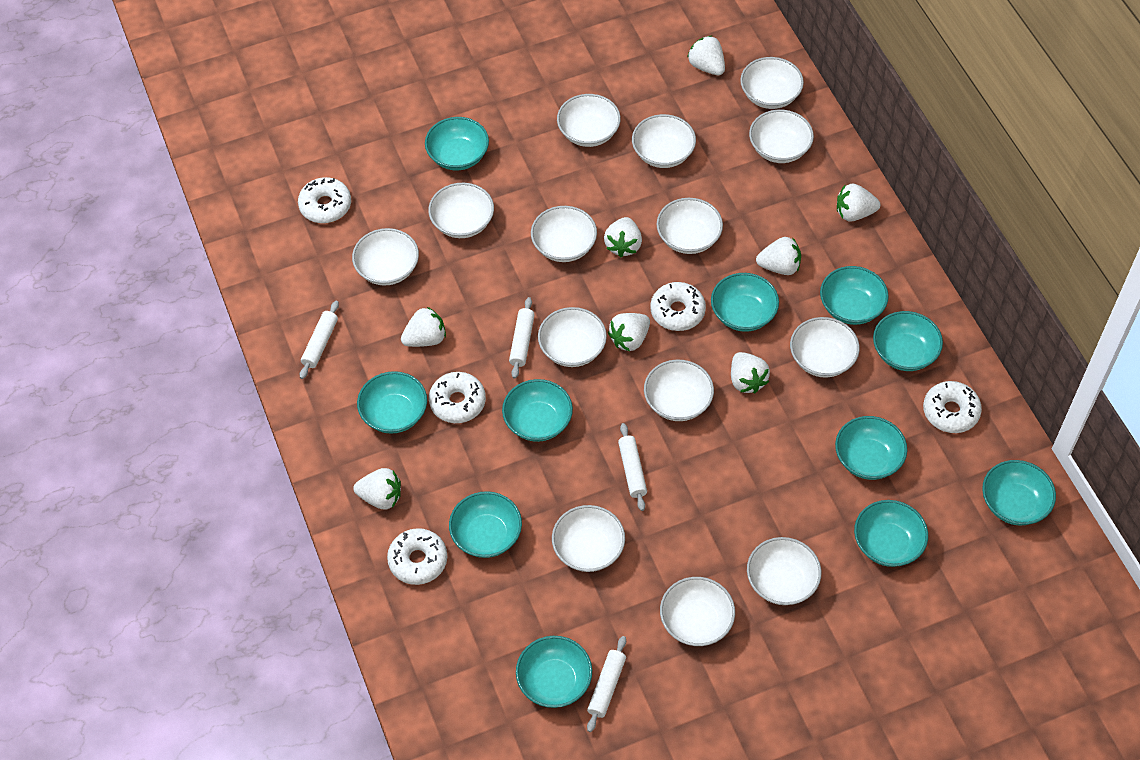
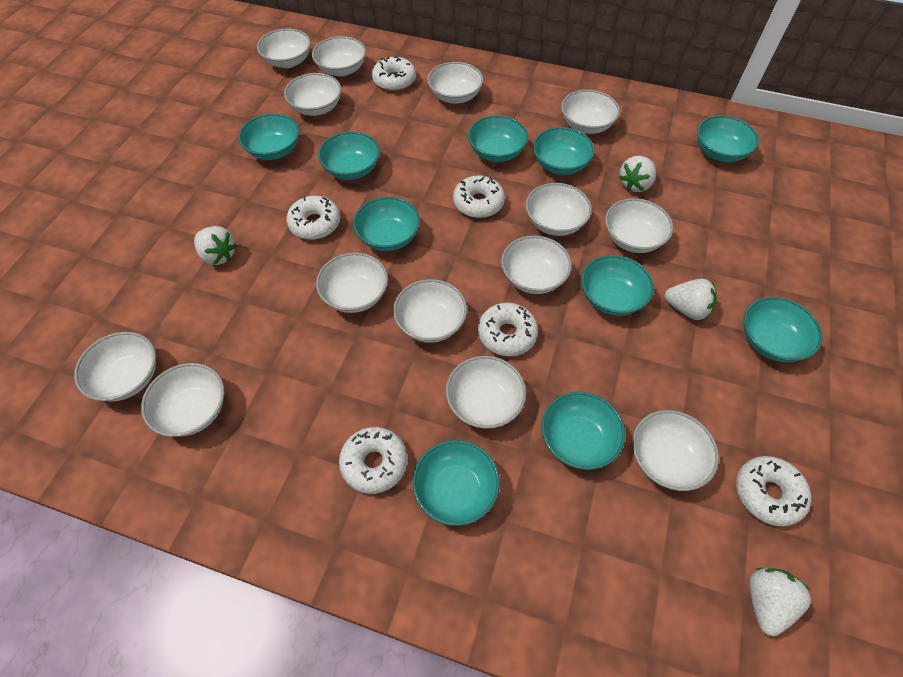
turquoise bowl: [357,371,427,434] [425,117,489,171] [449,491,522,558] [502,379,573,442] [516,636,592,708] [711,273,779,332] [820,266,889,325] [835,416,907,480] [854,500,928,567] [873,311,943,371] [982,460,1056,525] = 11 -> [238,114,299,160] [318,132,380,180] [353,197,420,251] [412,440,500,526] [468,115,528,162] [533,127,595,175] [541,392,625,470] [581,255,654,316] [697,115,759,162] [744,297,822,362] = 10
white donut: [298,177,351,223] [387,528,447,585] [429,372,486,423] [650,282,706,331] [923,381,982,433] = 5 -> [286,196,340,240] [339,427,407,494] [372,56,416,91] [453,175,505,218] [478,303,538,357] [736,456,811,527] = 6
white rolling pin: [300,301,339,379] [509,297,535,379] [587,636,626,732] [618,423,647,511] = 4 -> none = 0
white strawberry: [353,468,401,509] [401,307,446,347] [604,217,642,257] [608,313,650,351] [687,35,725,75] [731,352,770,393] [756,237,801,275] [837,184,880,222] = 8 -> [194,226,237,265] [619,156,656,192] [664,279,717,320] [749,568,811,636] = 4

